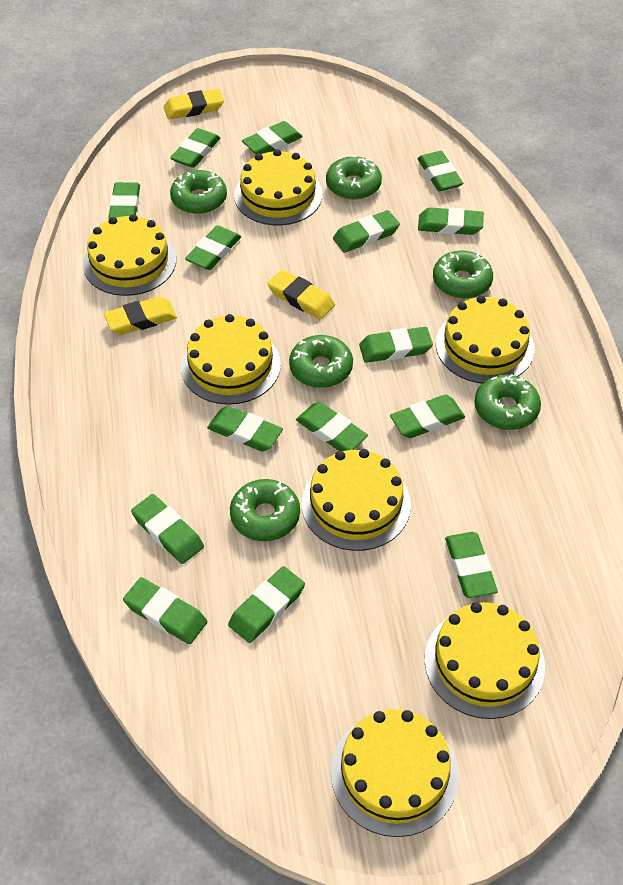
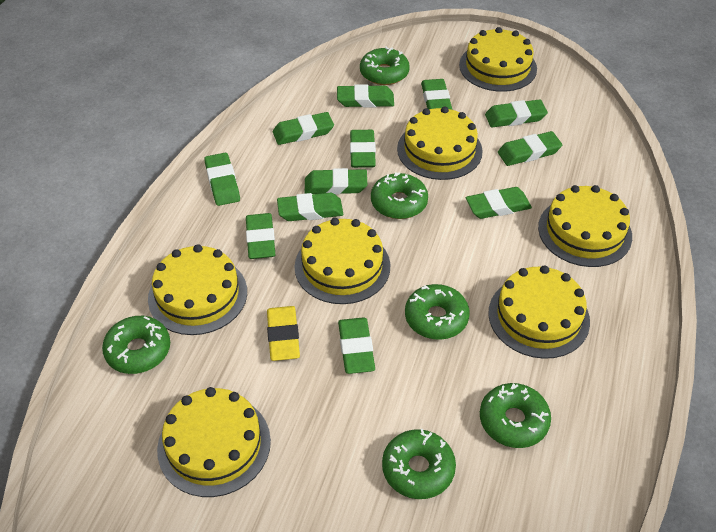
green eraser: [108,182,140,219] [123,577,207,644] [131,494,204,564] [170,128,220,168] [185,225,241,270] [207,406,283,451] [228,566,305,643] [242,121,303,154] [296,402,368,451] [333,210,400,253] [359,327,433,363] [390,394,465,438] [417,151,463,191] [418,207,484,235] [445,532,498,598] = 15 -> [204,153,240,206] [246,213,275,259] [273,112,334,145] [277,193,343,221] [305,168,367,195] [337,84,394,108] [338,317,375,374] [350,130,376,168] [421,79,452,110] [466,187,532,219] [485,99,548,127] [498,131,562,166] = 12
yellow eraser: [104,296,177,335] [164,89,224,120] [267,270,335,320] = 3 -> [267,306,300,361] = 1

